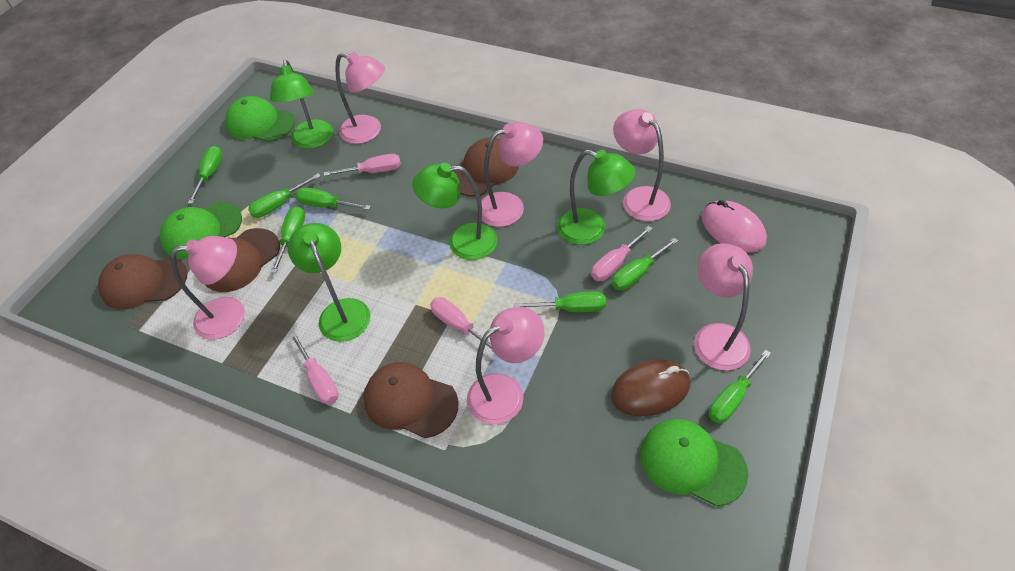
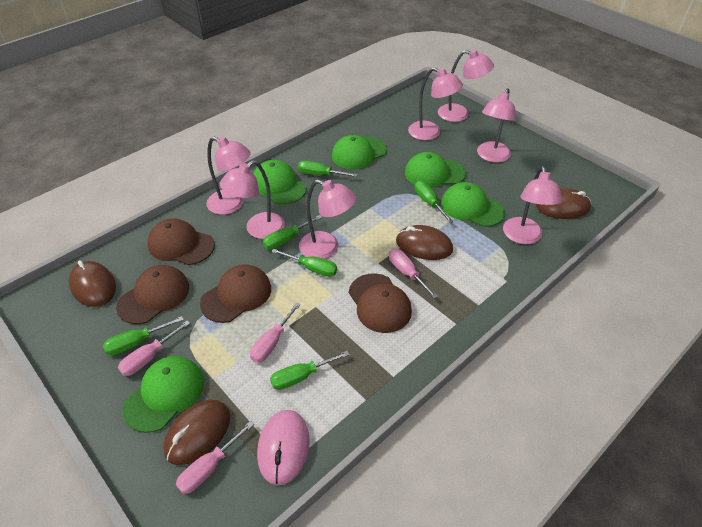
brown mouse: [611,359,690,417] = 1 -> [69,261,116,307] [163,400,230,465] [396,225,453,260] [536,188,591,219] = 4
green cap: [160,202,242,259] [225,96,295,142] [640,419,748,506] = 3 -> [123,356,204,433] [253,160,306,205] [332,135,387,169] [405,152,466,188] [441,182,505,227] = 5
green lamp: [270,60,333,149] [288,223,370,342] [412,163,497,260] [557,150,635,245] = 4 -> none = 0
green screwdriver: [188,146,223,204] [248,173,321,218] [271,206,305,273] [295,188,371,210] [514,292,606,312] [612,238,679,291] [709,350,771,423] = 7 -> [103,316,184,355] [263,215,322,249] [270,351,349,390] [271,249,337,277] [298,161,358,177] [415,181,454,223] = 6
pink lamp: [171,236,245,340] [335,52,385,144] [467,307,545,424] [477,122,543,227] [613,109,671,221] [694,243,753,371] = 6 -> [206,137,251,215] [220,160,285,239] [299,179,356,259] [408,67,463,140] [438,50,494,122] [477,88,516,163] [503,166,562,245] = 7

